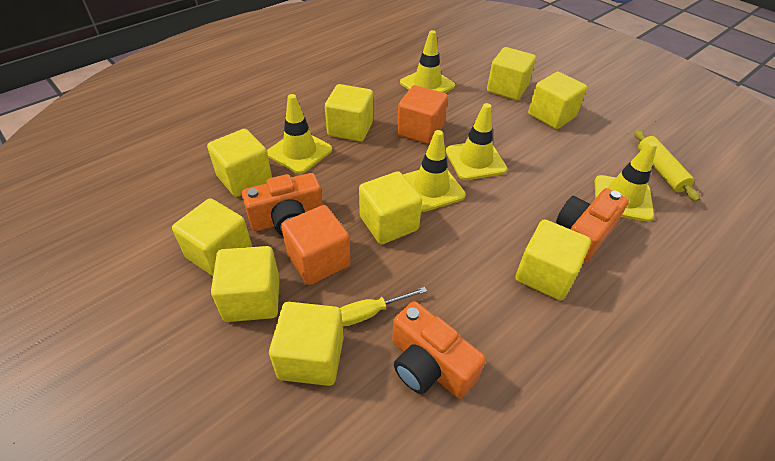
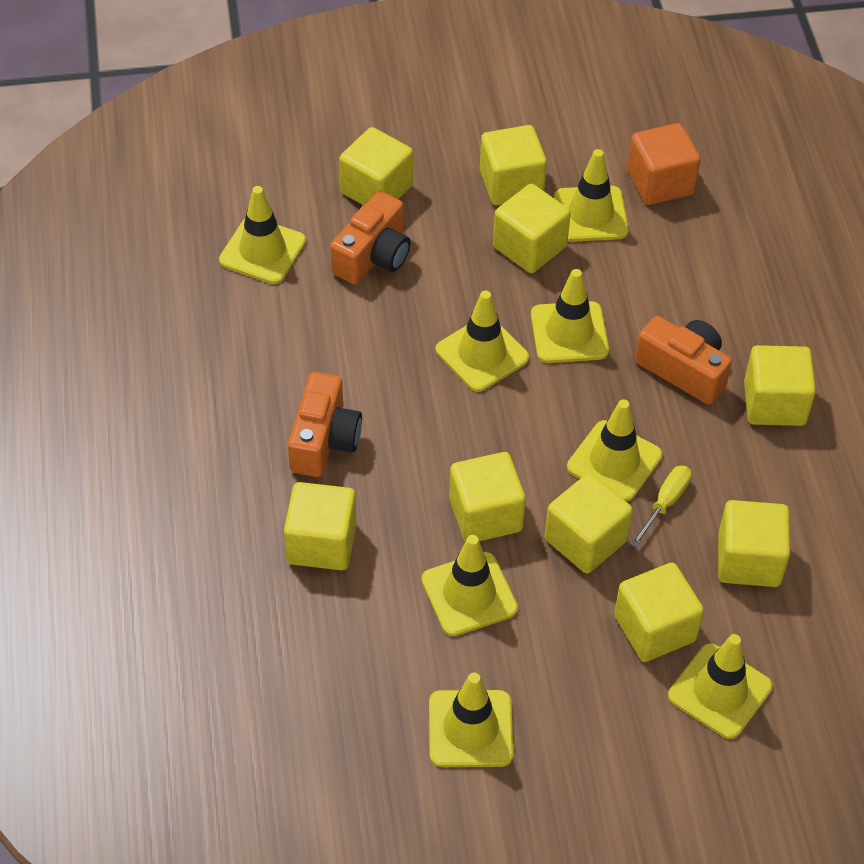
orange cube: [281,205,351,285] [397,85,448,144] = 2 -> [627,123,701,205] = 1
yellow rolling pin: [634,130,700,202] = 1 -> none = 0
yellow traffic cone: [267,94,332,174] [400,30,455,93] [403,130,466,212] [446,103,507,180] [595,141,657,222] = 5 -> [219,186,306,284] [422,535,518,636] [429,673,513,767] [436,291,529,392] [531,269,609,363] [554,149,629,242] [567,399,662,502] [668,634,772,739] = 8

